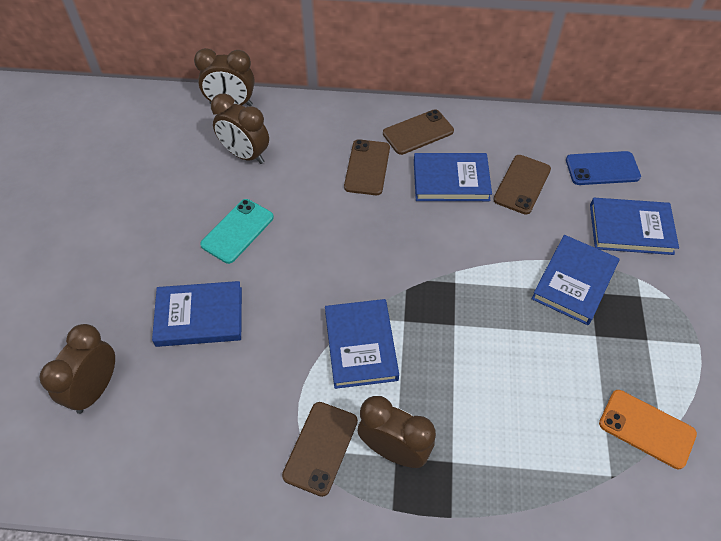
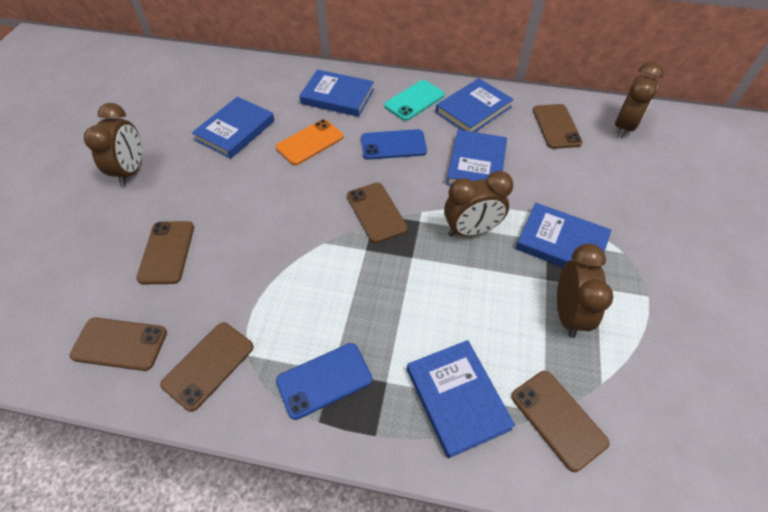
blue book: [152,281,242,347] [325,299,399,389] [414,153,492,201] [531,235,619,325] [590,198,679,255] = 5 -> [192,97,275,159] [299,70,374,117] [407,340,515,458] [436,78,514,132] [446,130,507,186] [515,203,611,267] = 6
blue phone: [566,151,641,185] = 1 -> [276,343,372,420] [361,129,427,160] = 2
brown phone: [282,402,358,497] [344,139,390,195] [383,109,454,155] [493,155,551,215] = 4 -> [70,318,167,371] [136,221,194,284] [160,323,254,412] [347,183,408,243] [511,371,609,472] [533,104,583,149] = 6

